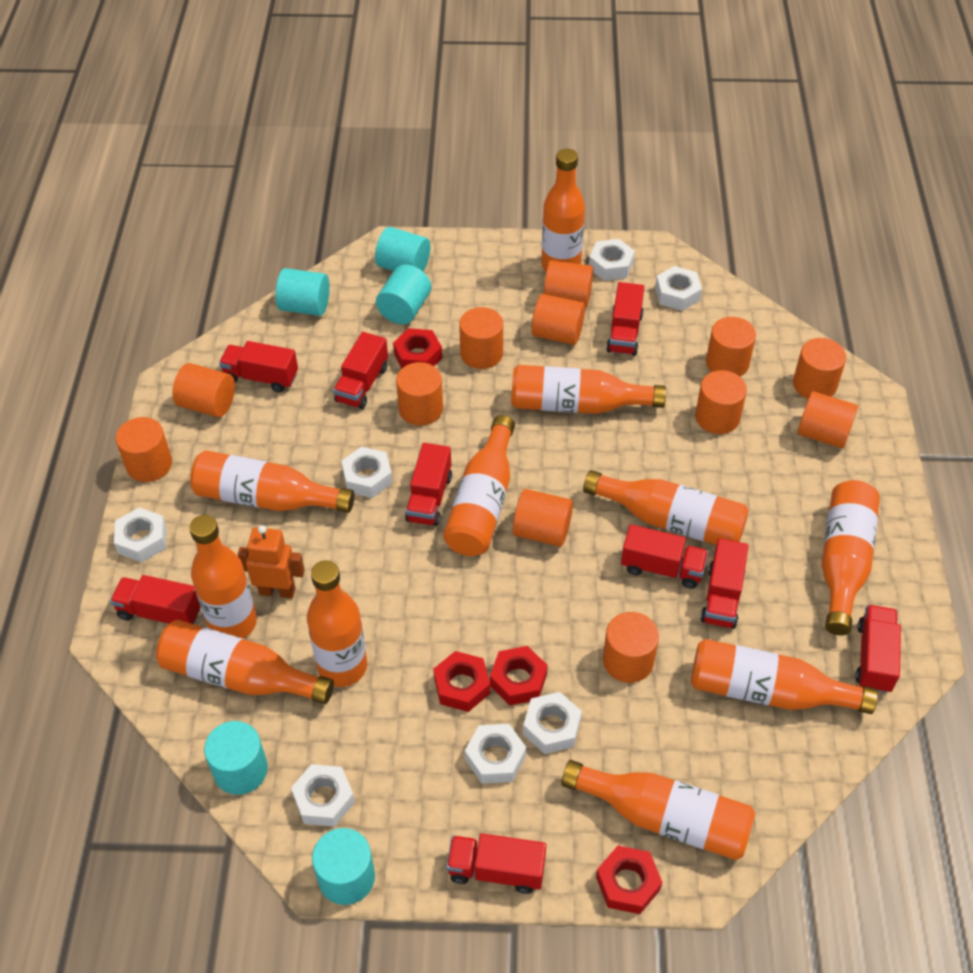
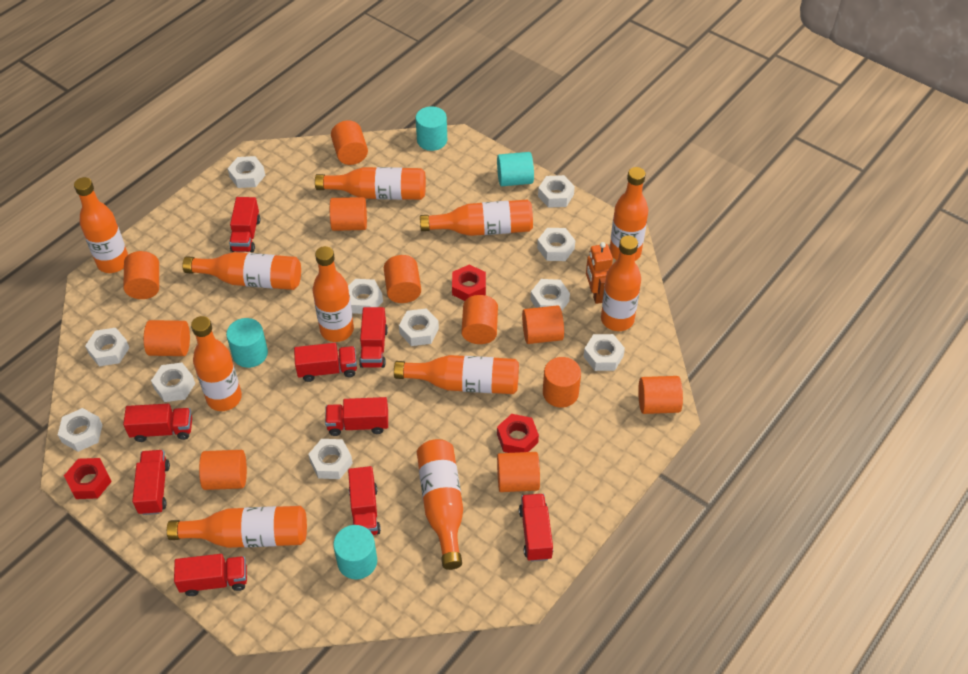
orange cylinder: [116,417,172,482] [172,363,235,417] [396,362,443,426] [459,307,503,369] [513,489,573,547] [531,294,585,345] [544,260,593,308] [603,612,659,683] [695,370,747,434] [706,317,756,377] [793,338,846,399] [798,391,858,448] = 12 -> [123,251,159,299] [144,320,190,356] [199,450,247,490] [330,197,367,231] [331,120,368,165] [384,255,421,303] [462,295,498,344] [497,452,540,492] [522,305,564,344] [543,357,581,408] [638,376,683,414] = 11
red nut: [393,328,442,368] [433,651,490,712] [490,646,548,705] [596,846,662,914] = 4 -> [64,458,112,499] [452,265,486,301] [497,414,539,453] = 3
turquoise cylinder: [204,721,268,795] [275,268,330,316] [312,828,375,905] [375,227,430,272] [376,264,431,324] = 5 -> [226,318,268,368] [333,525,377,579] [416,106,447,151] [497,152,534,186] = 4
white nut: [114,507,167,562] [291,764,355,827] [341,446,393,498] [465,724,526,784] [523,692,582,754] [589,239,635,281] [655,266,702,311] = 7 -> [58,408,102,452] [85,328,129,366] [151,363,195,402] [228,156,265,188] [308,439,353,479] [348,279,383,314] [399,308,439,346] [531,279,570,311] [537,228,575,261] [538,175,575,208] [584,334,625,371] = 11

